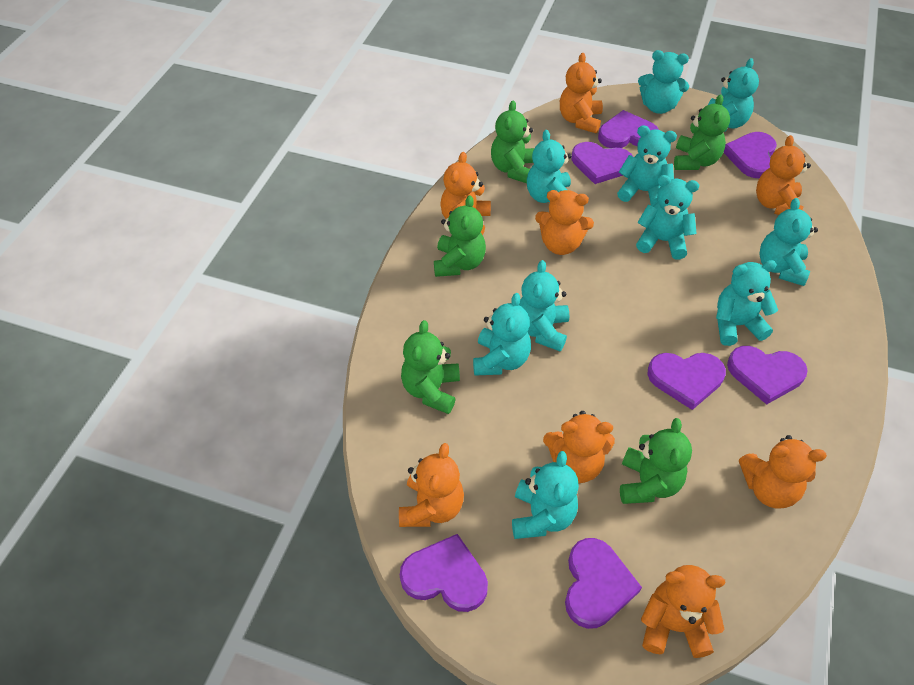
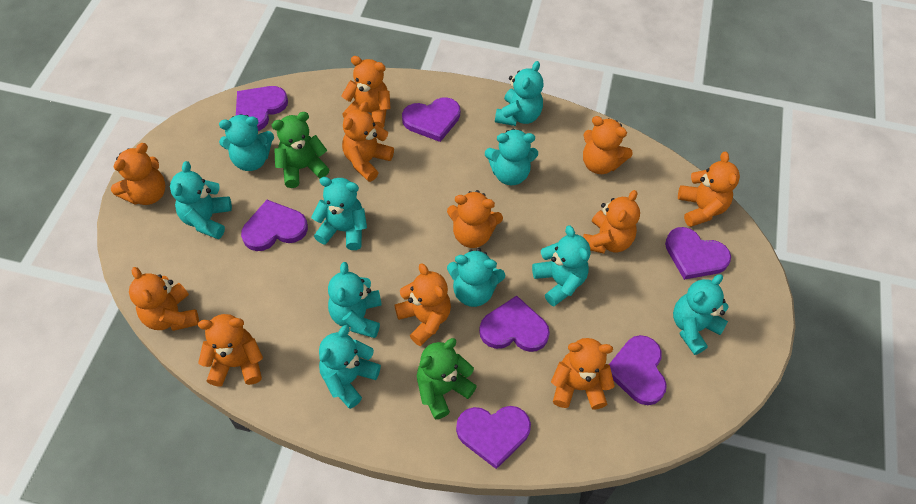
green teddy bear: [401,320,460,414] [434,195,486,277] [491,100,534,183] [620,418,692,504] [674,95,730,170] = 5 -> [272,112,330,188] [417,338,477,419] = 2
orange teddy bear: [399,443,464,527] [440,152,491,235] [535,190,594,255] [543,411,615,483] [560,53,603,133] [641,565,725,658] [739,435,827,508] [756,135,811,215] = 8 -> [111,143,166,205] [129,267,199,331] [198,314,263,387] [341,56,391,128] [342,101,394,182] [395,263,451,346] [447,190,503,248] [551,338,615,410] [583,116,633,174] [583,190,640,254] [678,152,740,227] = 11

